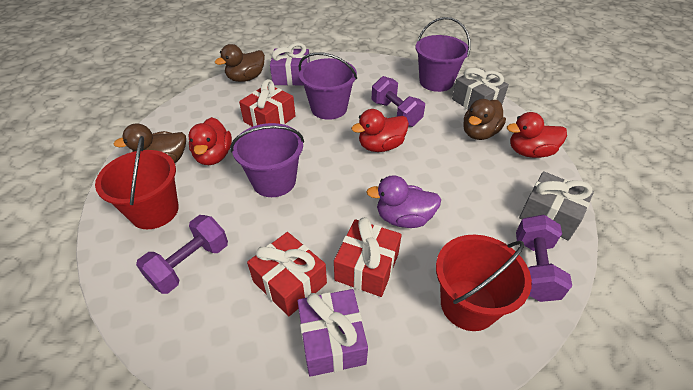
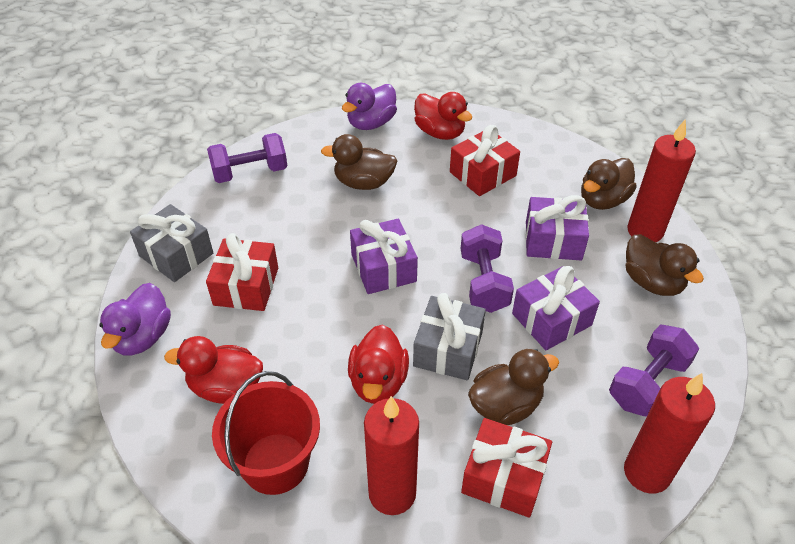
brown duck: [114,123,186,163] [215,44,265,82] [463,99,506,140] = 3 -> [321,134,397,190] [468,349,559,425] [581,158,637,210] [626,234,704,296] = 4
purple bucket: [230,123,304,197] [298,52,357,120] [415,17,471,92] = 3 -> none = 0
purple duck: [366,175,441,228] = 1 -> [100,283,171,356] [342,83,397,130] = 2
purple gift: [270,43,310,86] [298,289,368,377] = 2 -> [350,219,418,294] [512,266,600,350] [525,195,589,260] = 3
red bucket: [95,136,179,229] [436,235,532,331] = 2 -> [212,371,320,495] = 1
red candle: none = 0 -> [364,396,419,515] [624,373,715,493] [627,119,696,242] = 3

